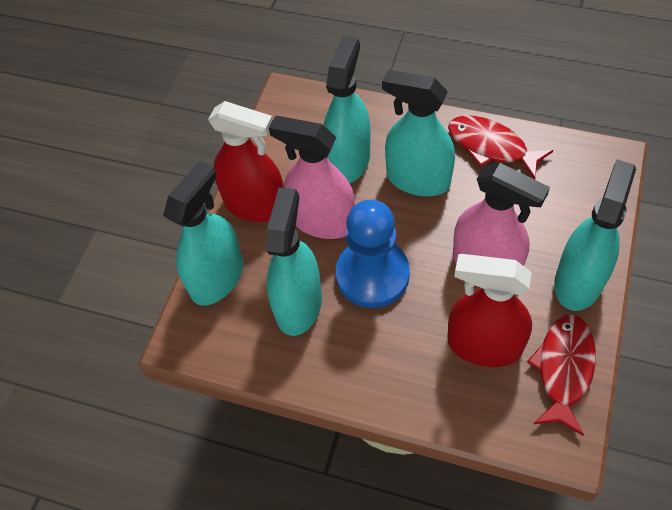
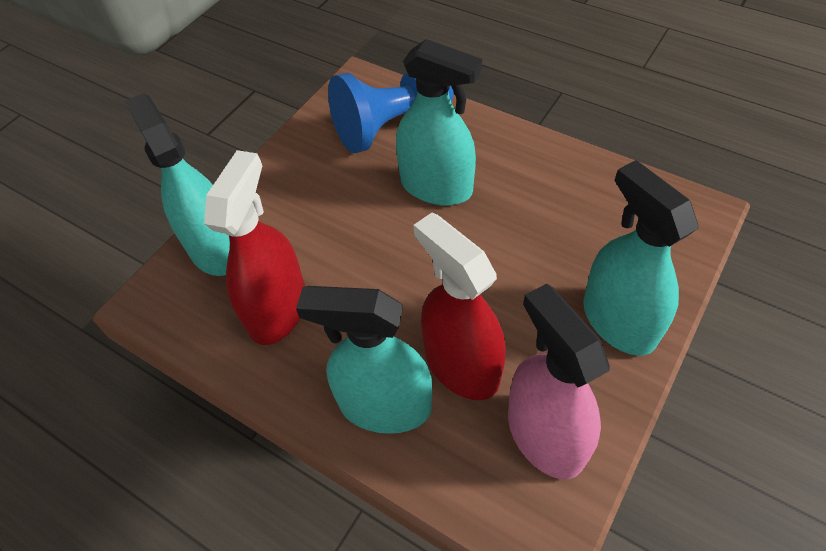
pink spray bottle: [269,116,355,239] [453,163,550,266] = 2 -> [508,284,610,479] = 1
red fish: [448,115,553,179] [527,315,596,436] = 2 -> none = 0
turquoise spray bottle: [163,161,243,305] [266,187,322,336] [323,36,371,183] [382,70,455,196] [554,160,636,311] = 5 -> [124,93,230,276] [296,286,432,434] [396,39,482,205] [583,160,699,356] = 4

